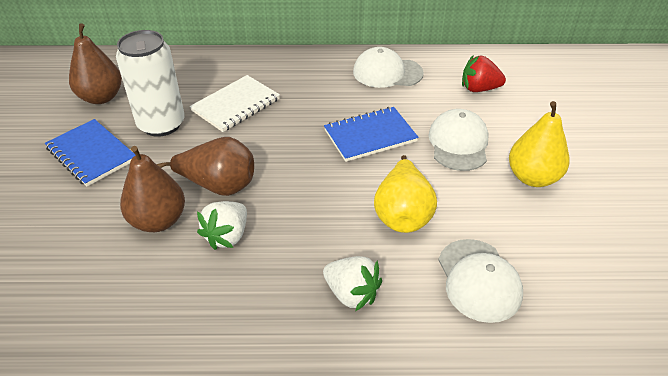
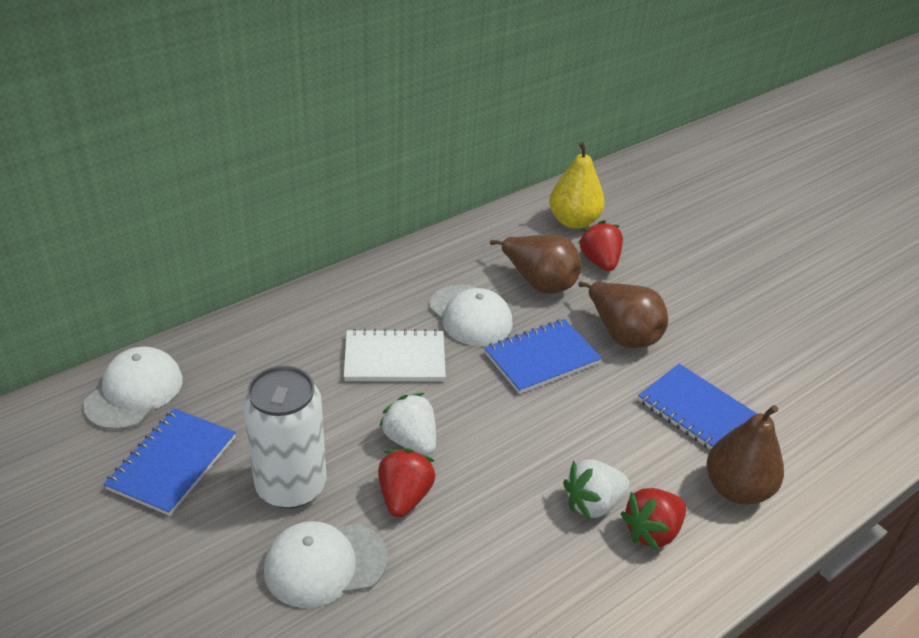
blue notebook: [45,119,136,187] [324,107,419,162] = 2 -> [103,408,236,516] [484,319,602,394] [638,364,757,450] = 3
red strawberry: [462,56,506,92] = 1 -> [378,448,436,517] [578,220,623,271] [621,488,686,551] = 3
yellow pear: [374,155,437,233] [509,101,570,187] = 2 -> [549,142,605,229] = 1

